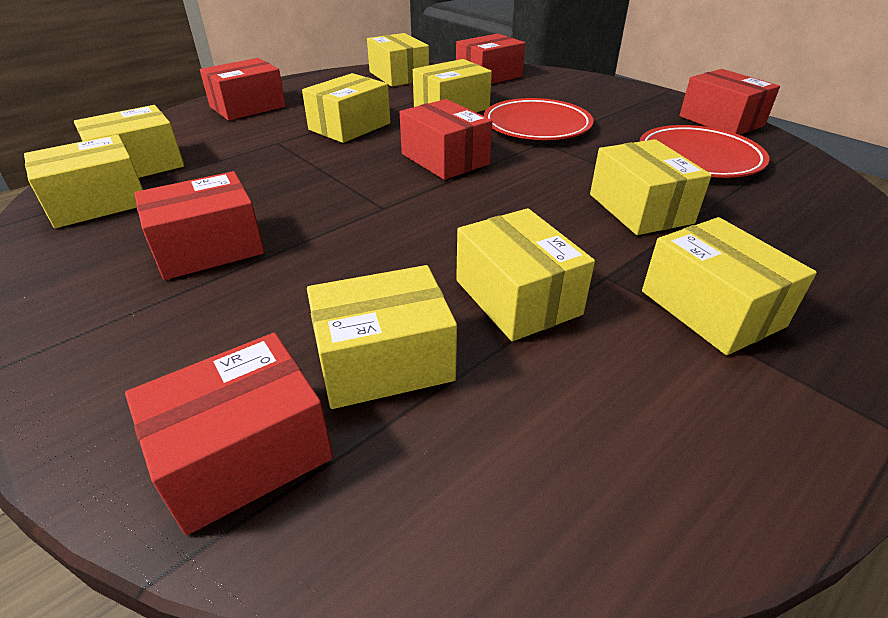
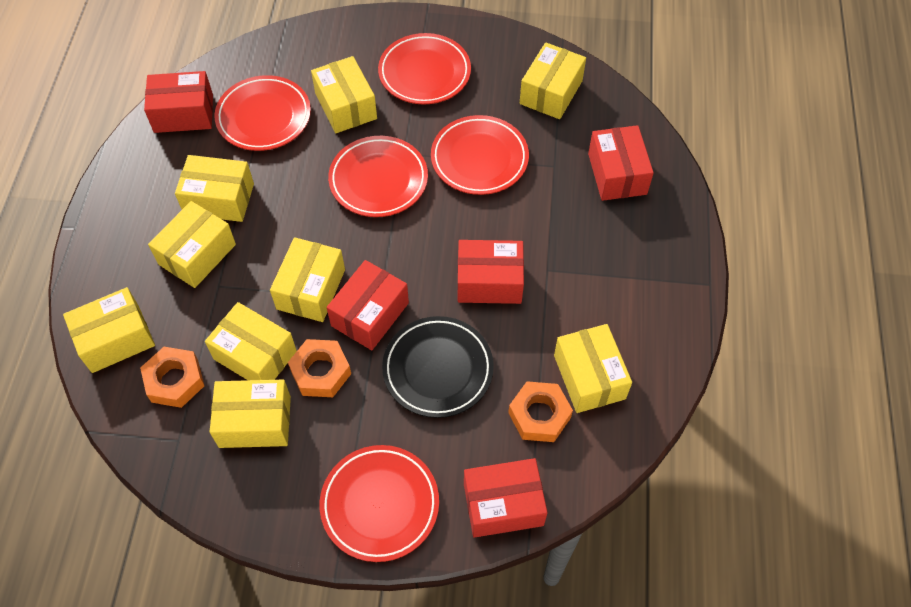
black plate: none = 0 -> [382,316,494,418] = 1
orange nut: none = 0 -> [140,347,204,408] [288,339,351,397] [508,381,573,442] = 3
red box: [125,333,333,535] [134,171,265,280] [200,58,286,121] [400,99,493,180] [456,34,525,84] [679,69,780,135] = 6 -> [144,71,213,133] [327,260,409,350] [458,240,524,304] [464,458,548,538] [588,125,654,201] = 5
red plate: [484,98,594,140] [639,125,770,178] = 2 -> [214,75,311,151] [320,445,439,562] [328,136,428,217] [378,33,471,104] [431,115,529,195] = 5

